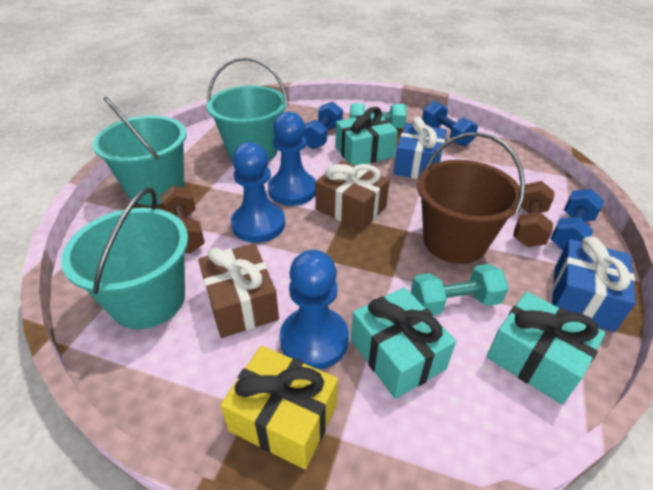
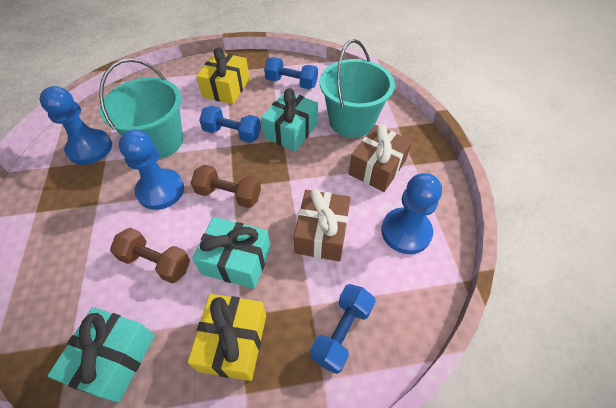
blue gift: [393,117,447,179] [552,236,636,332] = 2 -> none = 0
brown bucket: [417,132,525,264] = 1 -> none = 0
turquoise bucket: [61,188,188,329] [93,97,187,205] [207,57,288,161] = 3 -> [99,58,183,159] [319,39,395,138] = 2
turquoise dumbbell: [350,103,407,128] [411,264,509,316] = 2 -> none = 0
yellow gift: [220,346,338,469] = 1 -> [188,294,266,381] [196,47,250,104] = 2

